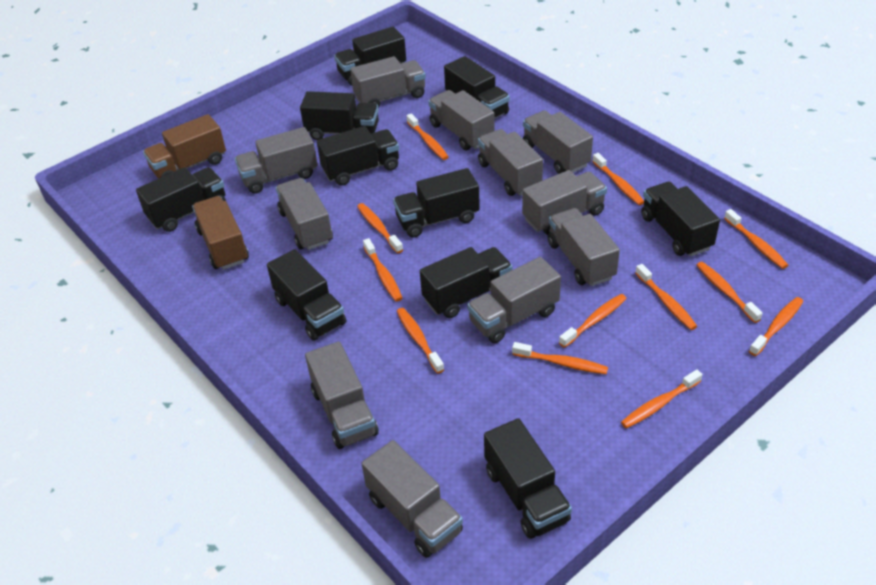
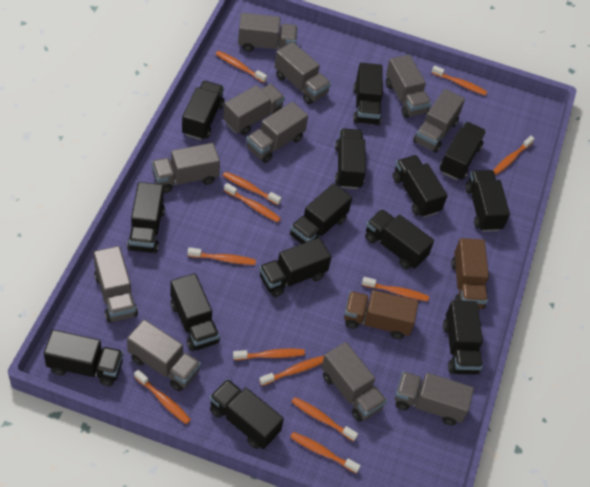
black truck: [136,167,226,232] [267,249,346,341] [300,91,379,140] [317,126,399,186] [334,27,406,86] [393,168,480,237] [420,247,513,318] [444,56,510,119] [484,418,572,539] [641,182,720,257] = 10 -> [44,330,123,386] [127,182,165,253] [170,273,220,351] [182,81,224,140] [209,379,284,449] [259,238,331,297] [290,183,352,244] [335,128,366,189] [353,63,383,126] [365,209,434,269] [393,155,448,218] [440,122,486,180] [443,301,483,375] [465,170,510,232] = 14

